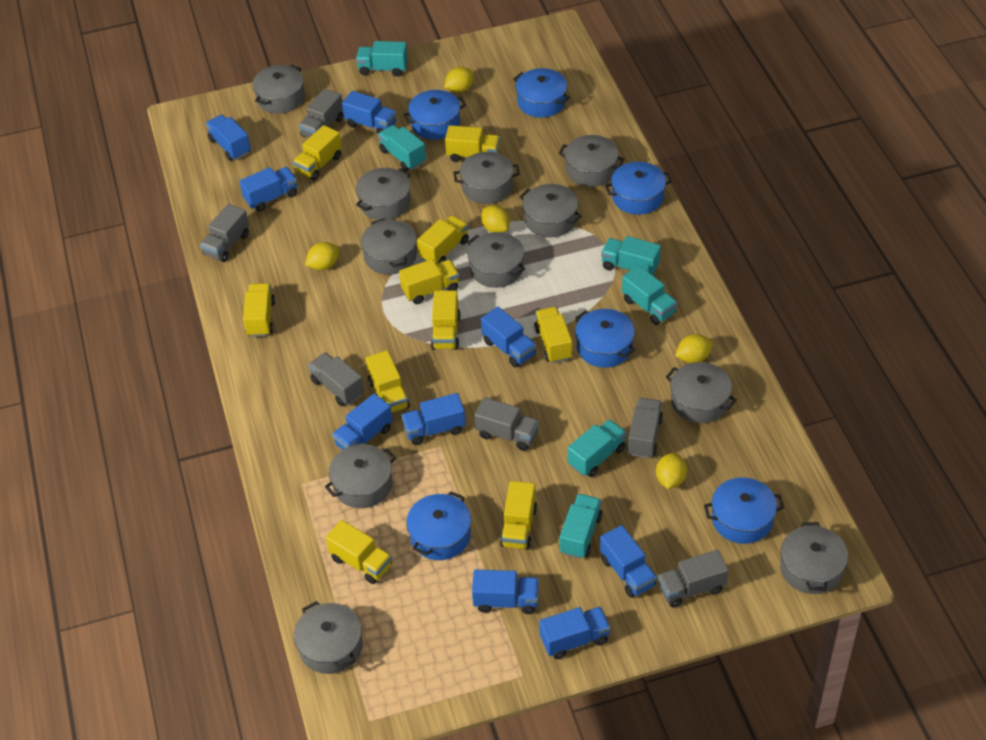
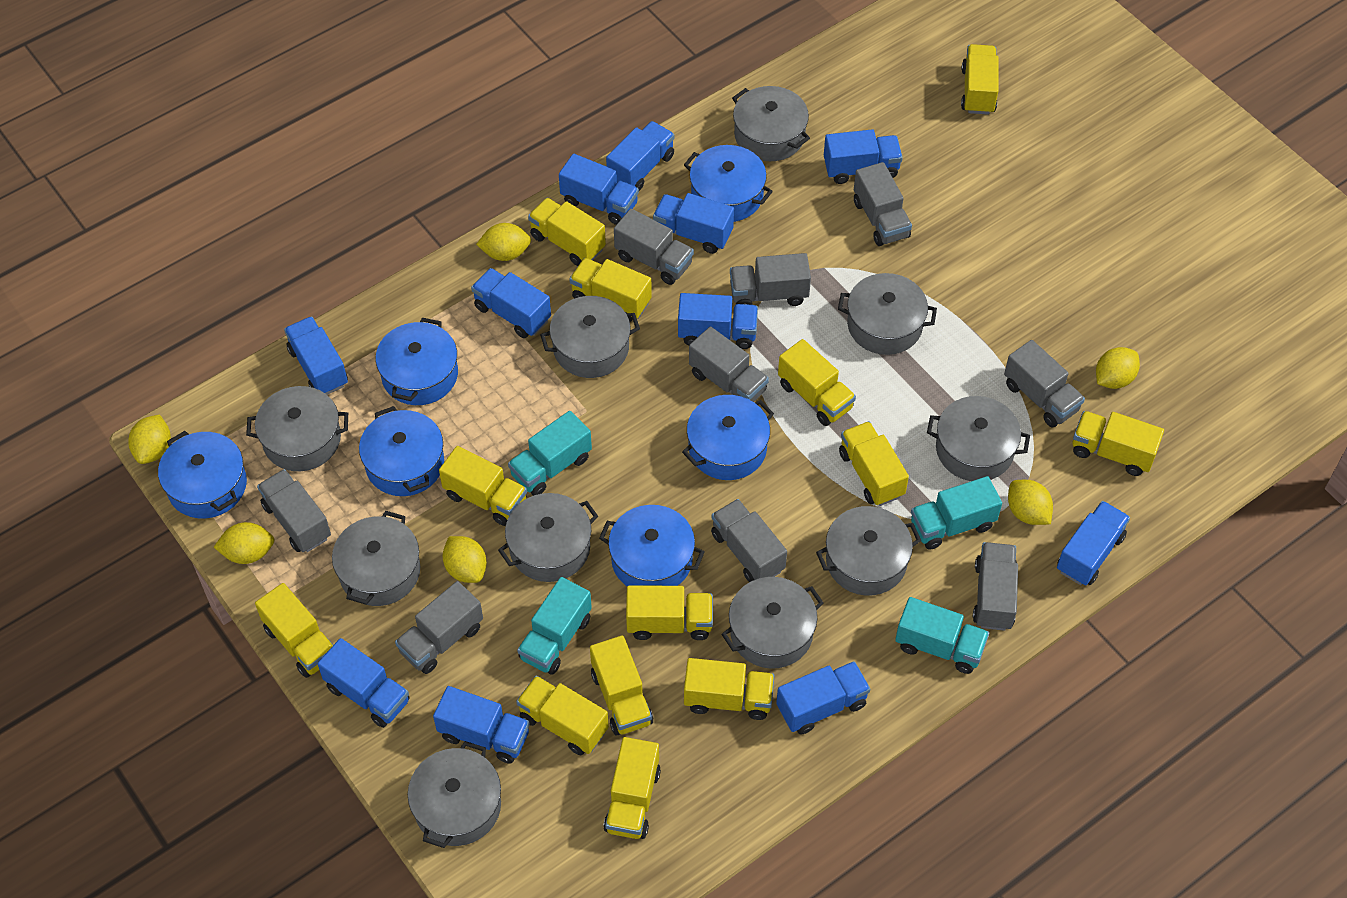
blue truck: [206,115,251,161] [239,167,297,211] [332,393,393,450] [342,91,397,134] [402,393,466,445] [472,570,539,614] [481,307,536,368] [539,607,610,659] [600,525,657,598] = 9 -> [284,316,348,395] [318,638,410,728] [433,686,530,764] [471,268,551,338] [559,154,639,225] [606,121,674,191] [653,193,734,254] [678,293,758,349] [776,661,870,735] [824,129,903,184] [1057,501,1130,585] = 11
grey pot: [252,65,305,114] [294,601,363,674] [325,444,396,508] [356,168,411,220] [361,218,417,275] [453,152,520,204] [467,232,526,288] [520,184,582,237] [559,135,625,187] [666,362,737,423] [780,522,848,594] = 11 -> [246,386,348,471] [332,511,420,606] [408,741,501,848] [498,493,598,582] [540,296,640,378] [721,577,824,669] [732,86,810,161] [816,506,921,596] [838,273,937,355] [927,396,1030,481] = 10
grey truck: [200,204,249,262] [299,88,343,138] [308,352,364,406] [474,397,539,451] [627,398,663,458] [658,550,729,608] = 6 -> [257,469,331,552] [395,581,483,674] [614,209,694,285] [689,326,769,402] [711,499,787,582] [730,253,811,306] [854,162,912,246] [973,542,1018,631] [1004,340,1085,427] = 9
turquoise truck: [356,41,408,77] [378,125,426,171] [559,494,603,559] [568,419,627,477] [601,236,661,276] [622,265,677,325] = 6 -> [508,411,592,496] [517,577,592,675] [895,597,989,674] [911,476,1002,550] = 4
yellow lemon: [305,242,339,270] [444,67,474,93] [481,205,510,233] [656,453,687,489] [675,334,713,363] = 5 -> [128,414,171,464] [214,522,275,564] [443,536,487,583] [476,223,531,261] [1008,480,1053,525] [1096,347,1140,389] = 6
yellow truck: [243,283,275,337] [293,125,342,180] [326,520,392,584] [366,350,410,413] [399,259,459,304] [417,215,469,264] [431,290,461,350] [445,125,500,162] [500,481,537,550] [534,307,573,363] = 10 -> [255,583,334,678] [439,446,527,526] [516,676,609,755] [528,198,606,266] [569,258,652,322] [590,635,653,735] [604,737,661,839] [626,585,713,640] [684,658,775,720] [778,339,856,426] [839,421,909,506] [961,44,999,115] [1073,411,1164,476] = 13

